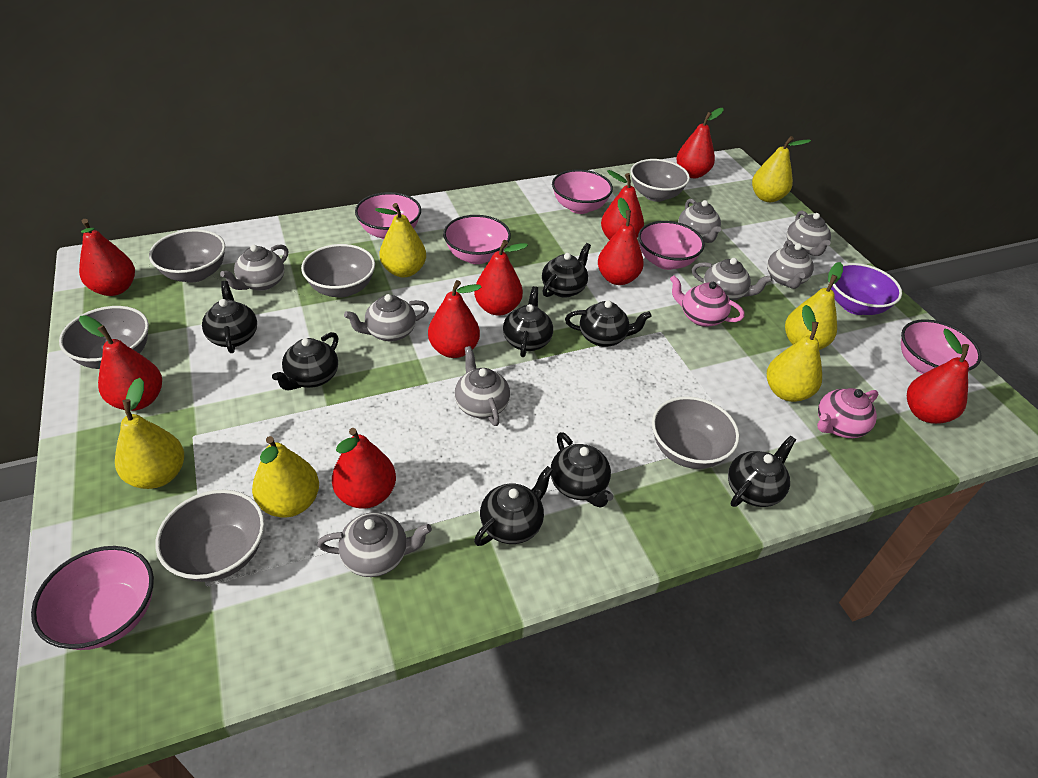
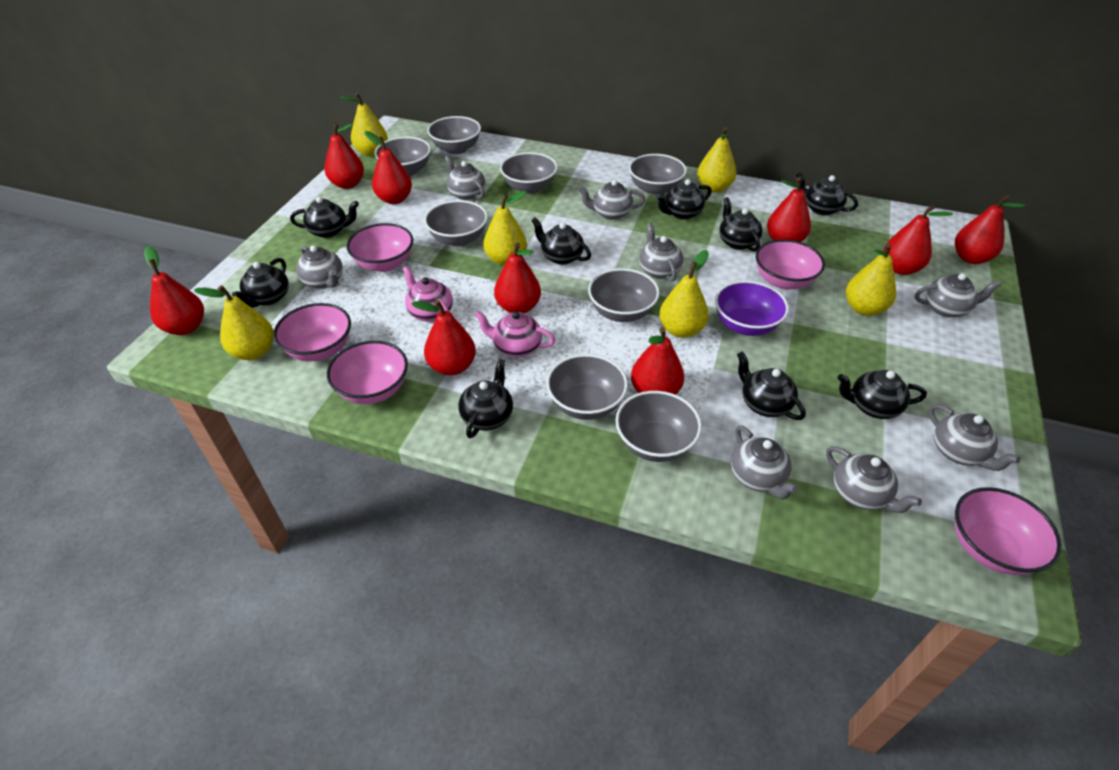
black teapot: [202,281,257,353] [272,332,339,391] [474,466,553,546] [503,286,553,357] [542,243,591,298] [551,432,613,508] [565,300,652,347] [728,436,796,507] = 8 -> [232,258,289,308] [290,197,359,238] [458,359,513,438] [531,217,591,265] [656,179,712,220] [719,197,762,252] [737,351,806,420] [796,172,858,216] [837,370,927,419] = 9
grey bowl: [59,306,149,369] [149,229,225,282] [155,489,265,582] [301,244,375,298] [631,159,690,202] [652,396,740,469] = 6 -> [374,137,431,176] [424,200,488,247] [427,116,481,154] [500,152,558,194] [546,354,628,420] [588,268,660,322] [615,391,702,462] [629,154,687,195] = 8
pink bowl: [31,546,154,650] [355,192,421,239] [443,215,511,264] [552,170,613,214] [638,221,705,270] [901,319,982,374] = 6 -> [274,303,351,361] [327,341,408,404] [346,223,413,272] [756,239,825,290] [955,487,1062,575] = 5

